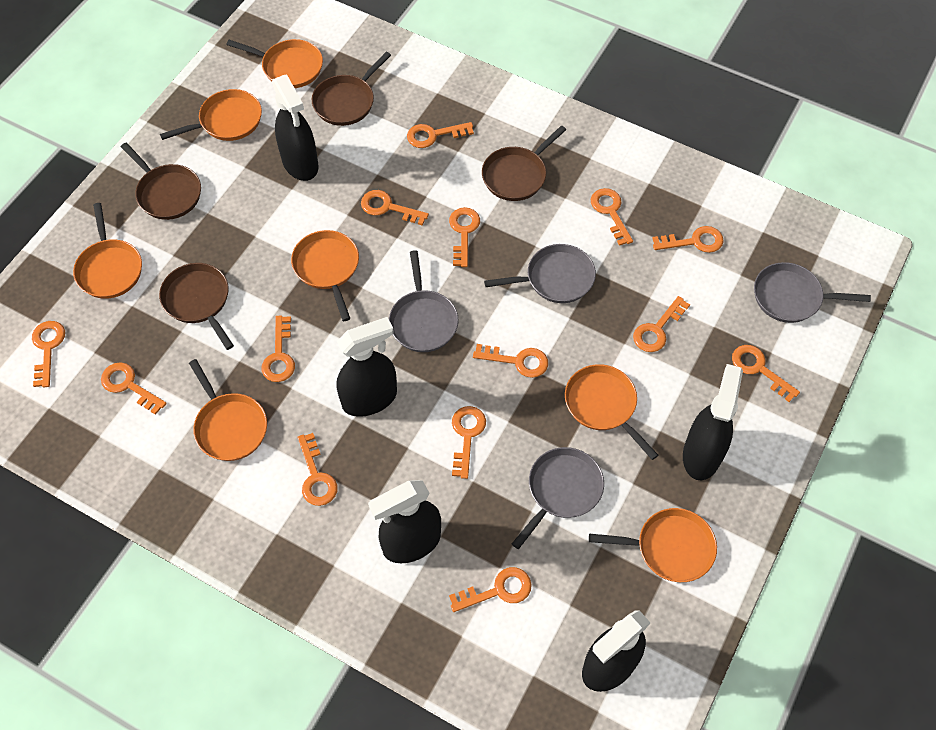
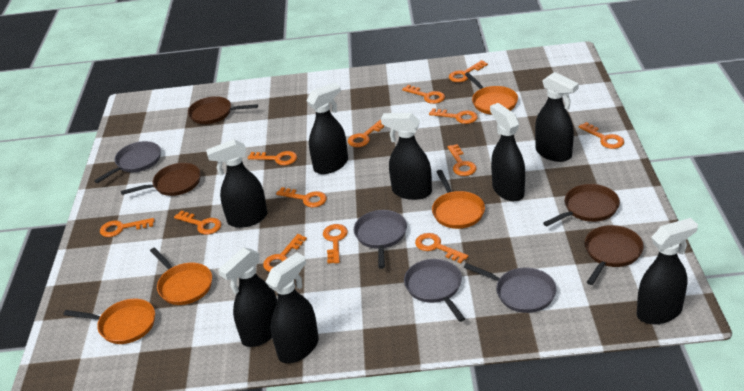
black spray bottle: [272,74,318,181] [337,317,397,417] [368,480,441,563] [582,610,650,692] [683,364,743,480] = 5 -> [206,139,268,228] [218,247,277,347] [266,252,319,363] [306,83,348,174] [381,113,432,200] [490,103,525,201] [535,72,579,162] [637,218,698,324] = 8
orange key: [32,321,65,387] [101,362,167,415] [262,316,295,382] [298,433,338,506] [361,190,429,226] [407,122,474,148] [449,207,480,267] [449,567,532,612] [452,406,486,479] [473,344,548,378] [591,188,633,246] [633,296,690,352] [652,226,724,253] [732,345,800,402] = 14 -> [100,218,154,237] [174,211,222,235] [248,151,297,165] [263,234,307,272] [276,187,327,208] [323,224,348,264] [348,120,385,147] [402,85,445,104] [415,233,468,263] [429,108,478,124] [447,144,477,176] [449,60,488,82] [579,122,624,149] = 13
orange pan: [73,203,142,299] [160,89,262,141] [189,359,267,461] [226,39,323,88] [291,230,359,321] [565,364,658,460] [589,508,717,582] = 7 -> [63,299,155,344] [150,248,212,305] [432,170,485,229] [465,72,518,115] = 4

